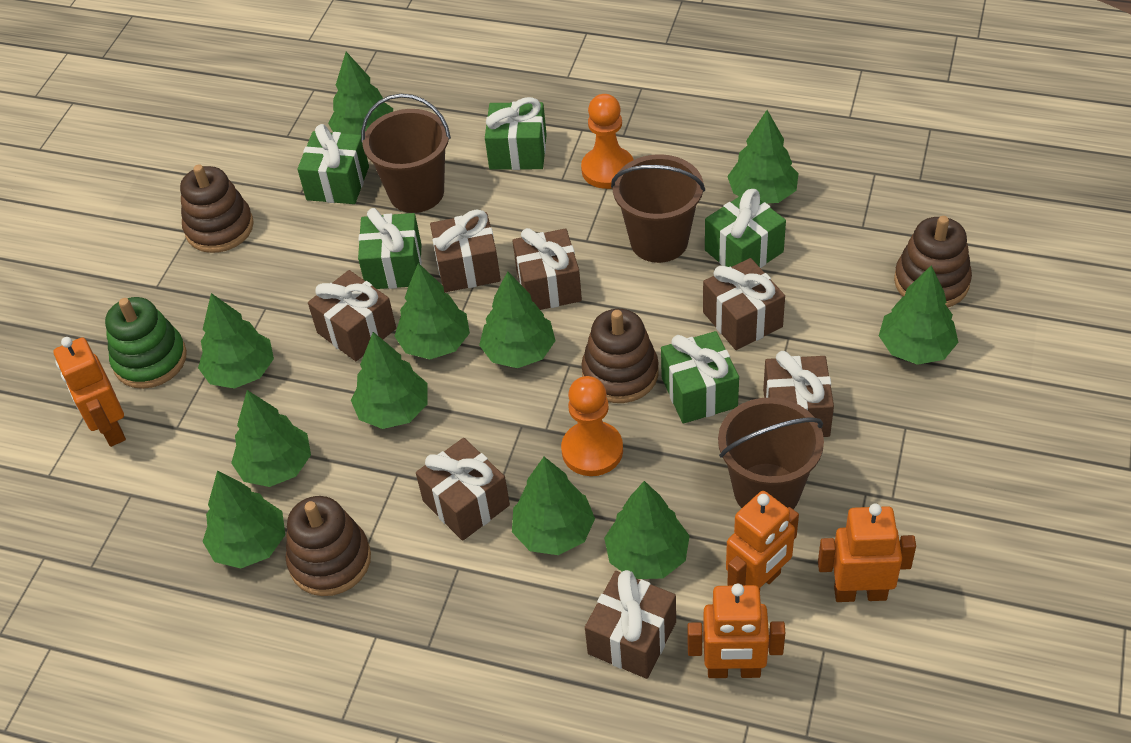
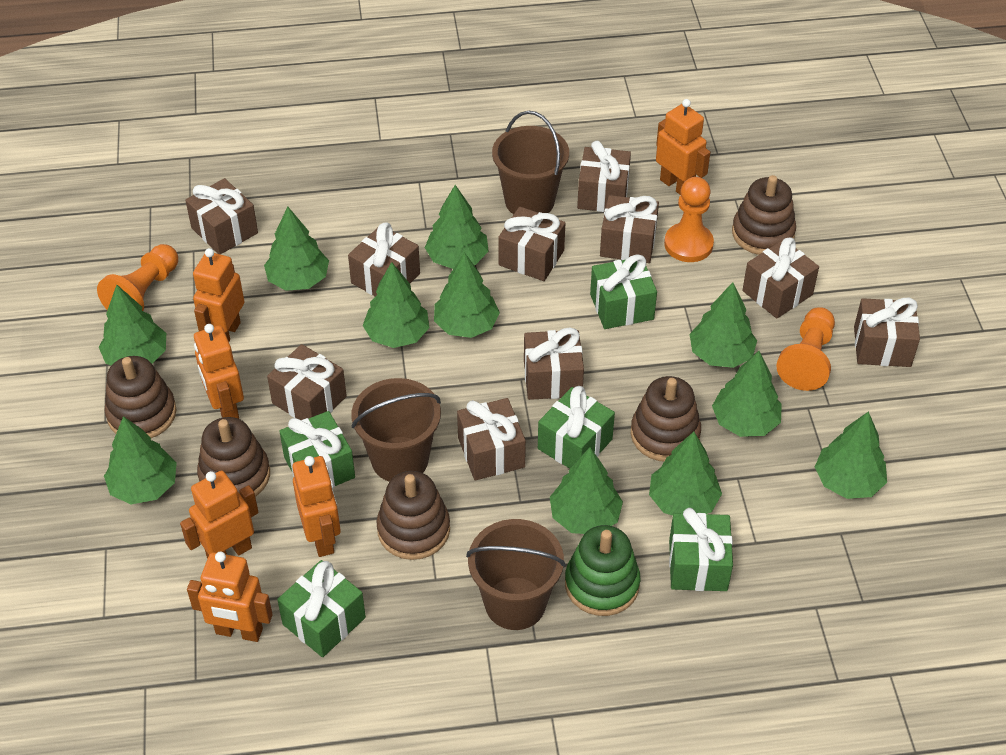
brown gift: [308,270,396,361] [416,438,510,541] [430,209,501,292] [513,228,582,310] [585,570,676,679] [703,258,785,350] [763,351,834,437] = 7 -> [185,178,258,254] [267,344,347,420] [348,222,420,296] [457,398,526,480] [498,207,565,281] [524,328,584,400] [577,141,631,212] [600,195,659,263] [742,237,819,318] [854,298,920,367] = 10
brown stacking toy: [180,164,254,253] [286,496,371,596] [581,309,659,403] [894,216,972,307] = 4 -> [104,356,176,438] [197,417,270,497] [376,471,450,560] [631,376,701,462] [732,175,796,255] = 5
orange pawn: [561,376,623,476] [581,94,633,189] = 2 -> [97,244,178,311] [664,177,714,262] [776,307,835,391] = 3
orange robot: [54,337,126,447] [688,583,785,678] [726,491,799,590] [818,503,916,602] = 4 -> [180,471,259,559] [187,552,273,642] [193,248,245,341] [194,324,244,419] [293,456,341,557] [656,99,710,195] = 6

